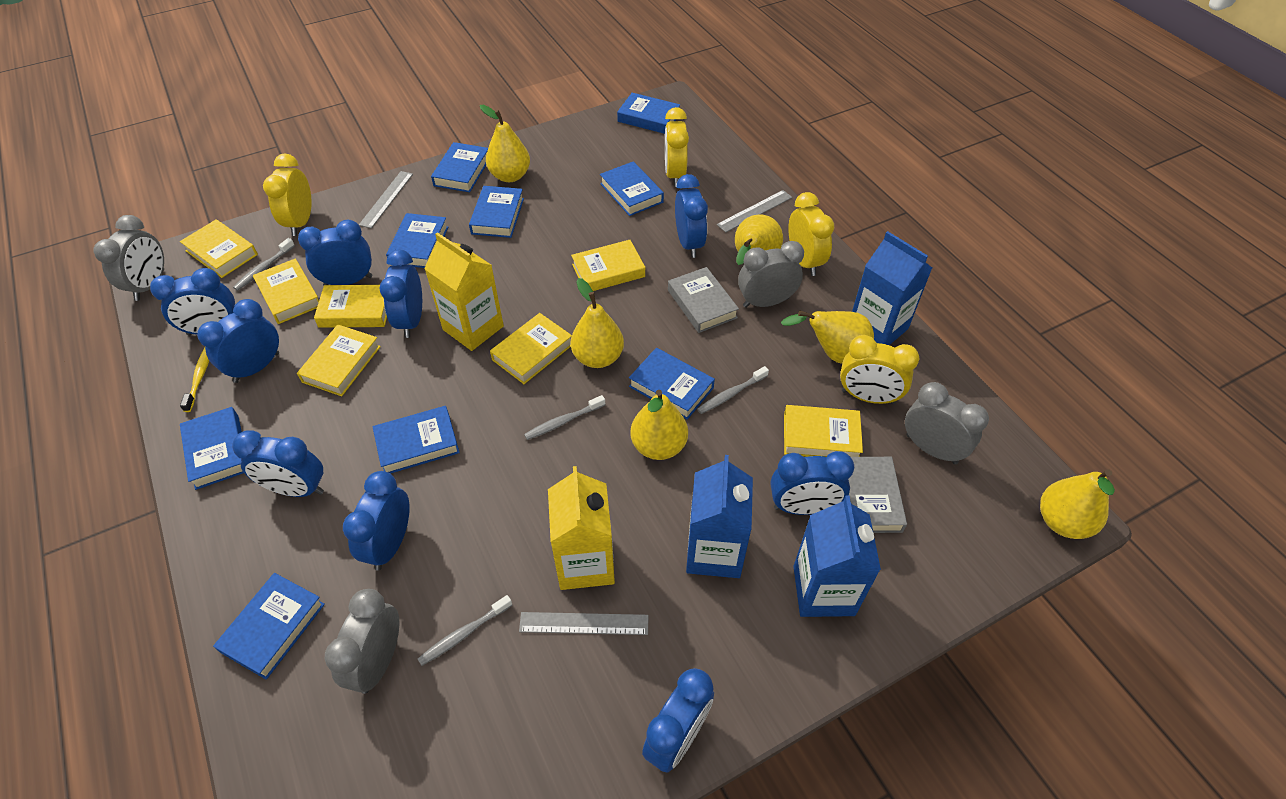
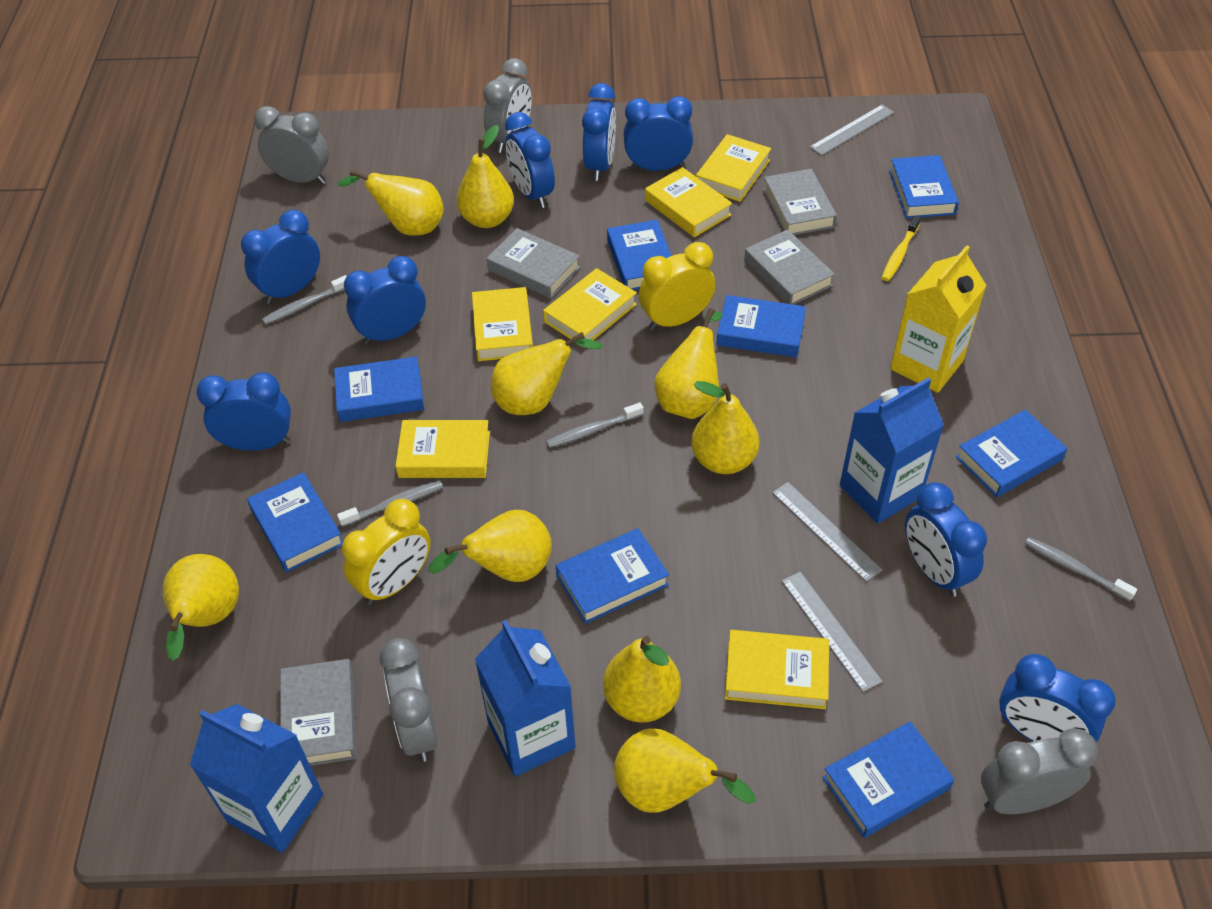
blue book: [180,407,244,490] [213,573,325,680] [373,406,460,474] [386,213,448,268] [431,142,488,192] [469,186,524,238] [600,161,664,216] [617,93,680,134] [629,348,715,420] = 9 -> [247,472,343,572] [334,356,424,422] [556,528,669,624] [607,220,672,290] [716,295,806,357] [822,721,955,838] [889,155,959,218] [956,410,1068,497] = 8
blue clock: [150,268,235,335] [197,299,279,383] [232,431,324,497] [298,219,372,286] [343,471,410,570] [380,249,422,338] [642,668,714,773] [675,174,708,258] [770,451,854,515] = 9 -> [196,372,291,451] [241,210,320,304] [344,256,426,345] [505,112,555,208] [582,83,616,181] [623,96,693,171] [905,482,987,597] [999,654,1116,742] = 8
grey book: [668,267,739,333] [848,457,907,533] = 2 -> [280,659,356,766] [486,228,580,299] [744,229,835,305] [763,169,837,235] = 4
yellow book: [180,219,258,278] [253,258,319,324] [297,324,381,396] [314,285,387,328] [490,313,572,384] [571,240,645,291] [784,405,863,457] = 7 -> [396,420,490,478] [472,287,533,361] [543,268,637,348] [645,167,732,237] [696,134,771,202] [725,630,829,709] = 6
yellow carton: [424,232,504,351] [548,466,615,590] = 2 -> [890,245,987,393] = 1
yellow clock: [263,153,312,236] [665,107,689,187] [788,192,834,276] [840,335,919,404] = 4 -> [342,499,431,605] [639,242,716,330] = 2
yellow pear: [480,105,530,182] [571,278,624,368] [630,390,688,460] [735,214,783,265] [781,311,874,363] [1040,469,1115,539] = 6 -> [163,554,239,661] [338,170,444,236] [428,510,552,582] [457,125,514,228] [491,332,603,415] [603,636,681,722] [614,728,756,813] [654,308,722,419] [691,381,760,474] = 9

